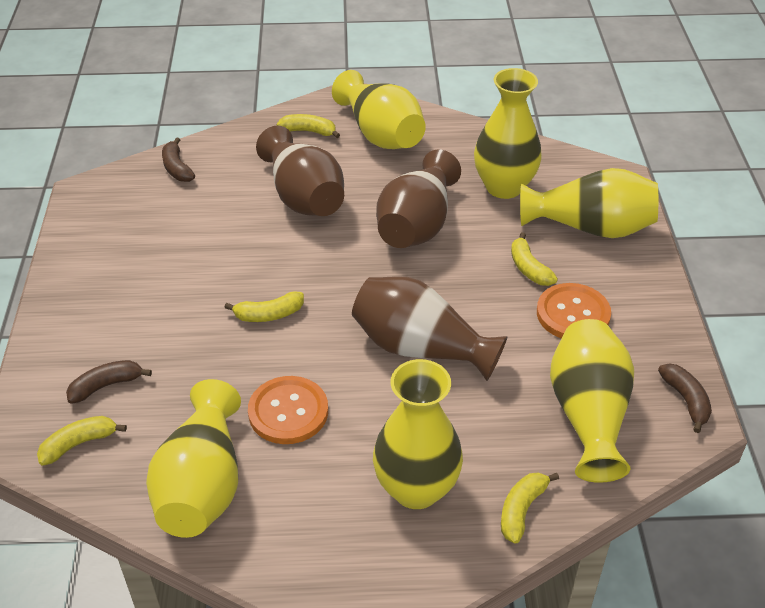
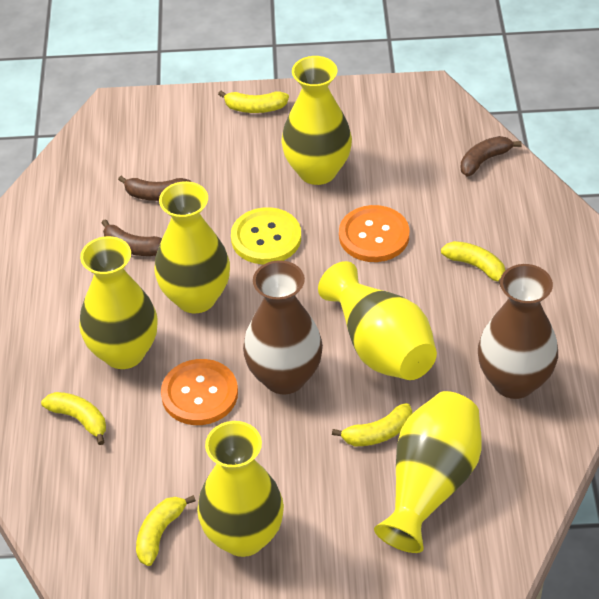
brown vase: [256,126,344,216] [352,276,508,381] [376,149,461,248] = 3 -> [243,260,323,394] [478,264,558,399] = 2
yellow button: none = 0 -> [231,207,301,264] = 1

